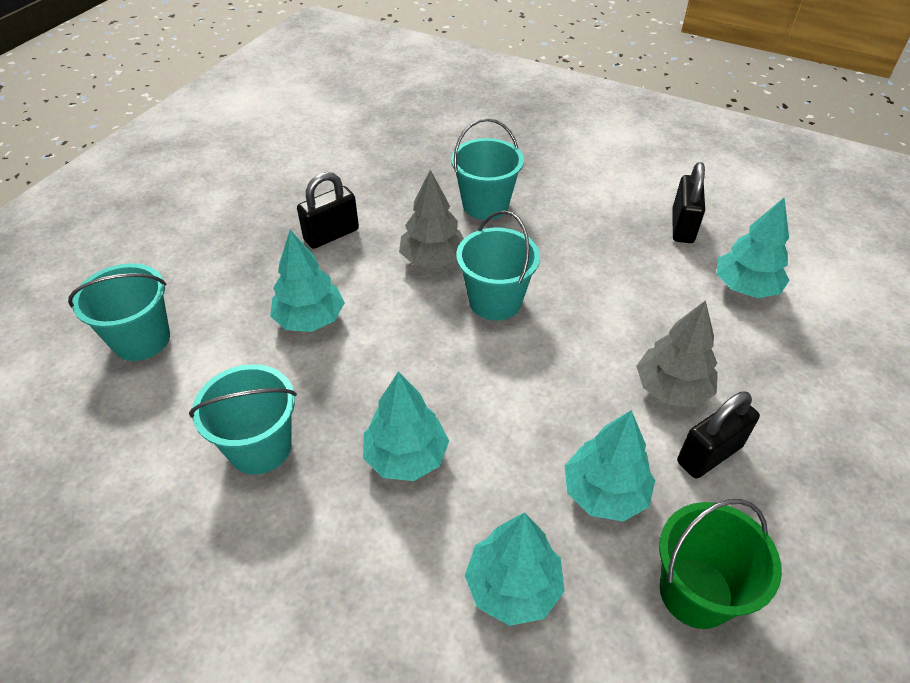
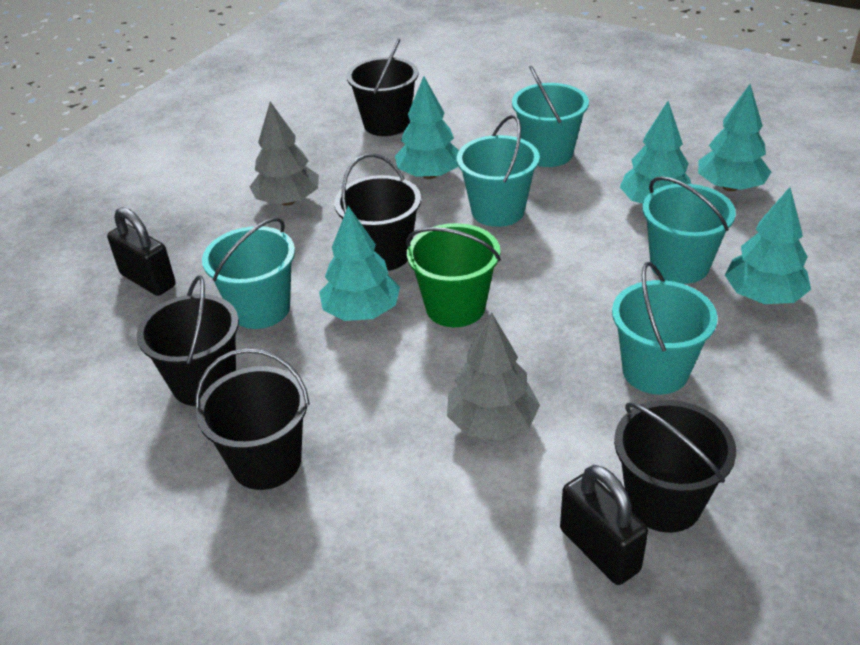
black bucket: none = 0 -> [137,276,239,406] [195,348,310,490] [334,154,421,271] [347,39,419,136] [614,400,736,533] = 5
black padlock: [297,172,359,249] [672,162,705,243] [677,391,760,479] = 3 -> [107,207,176,296] [560,465,648,585] = 2
turquoise bucket: [68,263,170,361] [189,364,297,474] [451,118,524,220] [456,210,540,321] = 4 -> [202,218,295,329] [457,115,540,227] [512,66,589,167] [612,262,718,395] [642,176,736,284] = 5

